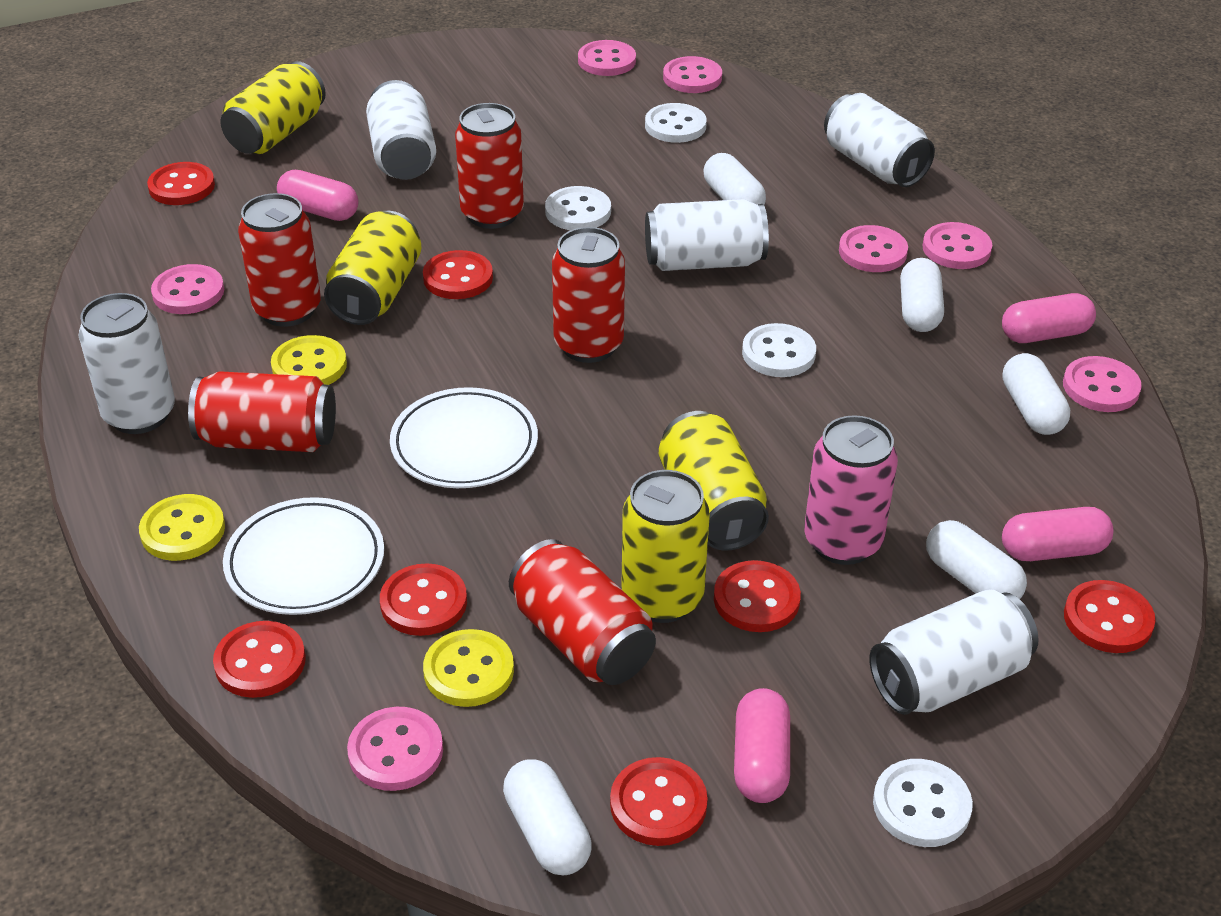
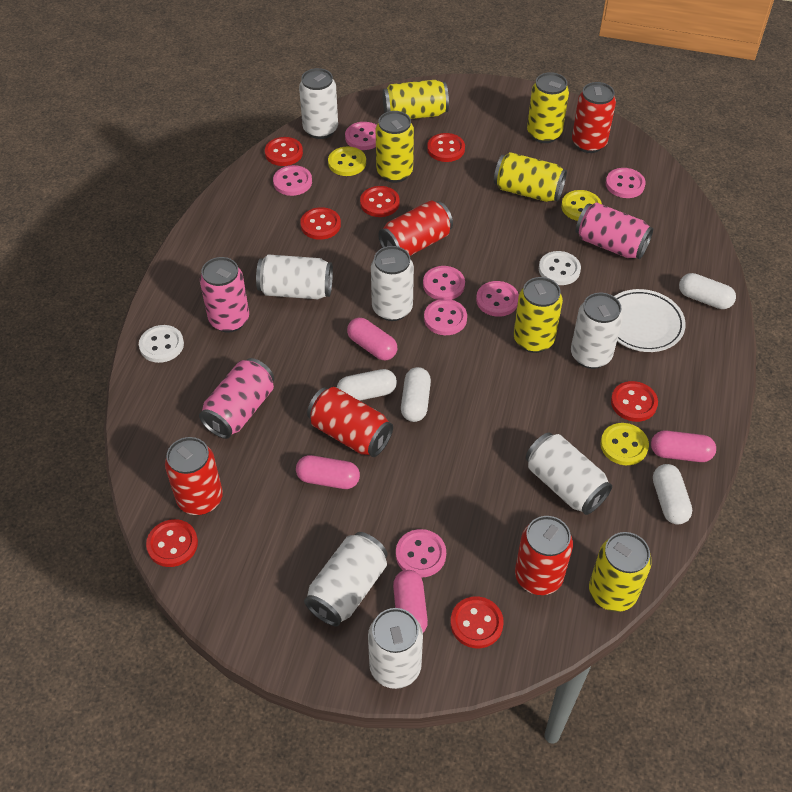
pink can: [804,415,898,565] = 1 -> [199,358,274,439] [200,257,249,332] [575,203,653,259] = 3
white button: [545,186,611,230] [645,103,707,143] [742,323,816,377] [873,759,973,847] = 4 -> [139,325,184,363] [539,251,581,285] = 2
white can: [79,293,175,434] [366,80,436,180] [645,199,769,271] [824,93,935,187] [869,589,1039,715] = 5 -> [256,254,333,299] [299,68,338,139] [304,532,388,626] [368,608,423,689] [371,246,414,321] [526,433,612,515] [571,293,623,369] = 7
white capsule: [503,759,592,875] [704,153,766,205] [900,258,944,332] [926,520,1027,599] [1002,353,1070,435] = 5 -> [337,369,397,401] [401,367,431,422] [653,464,692,524] [679,273,736,309] = 4
white plate: [223,497,384,615] [390,387,538,488] = 2 -> [614,289,686,352] = 1
yellow can: [221,61,326,154] [324,211,421,325] [622,470,710,623] [659,411,769,551] = 4 -> [376,111,414,183] [383,80,449,119] [494,152,567,202] [514,277,563,353] [527,72,569,143] [589,532,652,612] = 6

